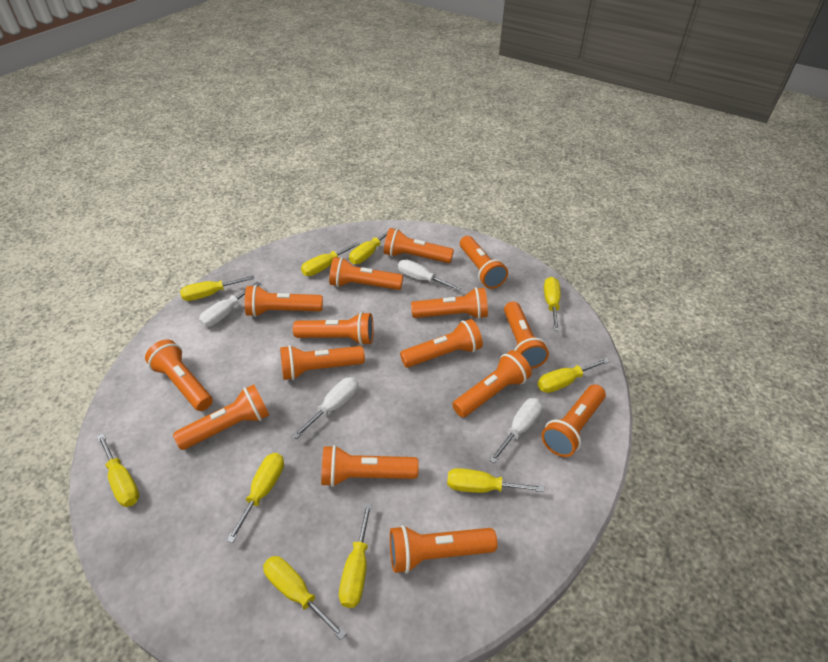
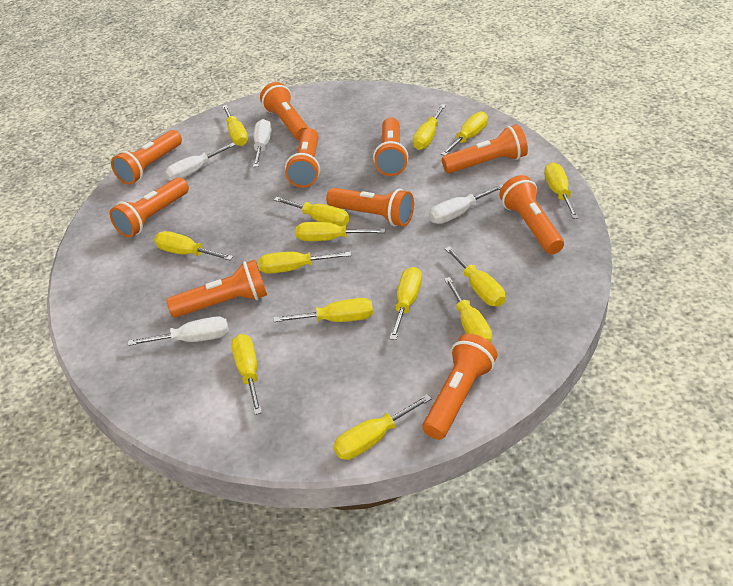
orange flashlight: [145,339,213,411] [173,384,269,450] [245,285,323,317] [280,345,365,380] [293,312,374,345] [321,445,419,487] [329,257,403,290] [384,228,454,263] [390,525,498,574] [400,319,483,368] [411,287,488,319] [452,350,532,417] [460,236,508,289] [504,301,549,369] [541,384,606,457] = 15 -> [109,177,189,238] [111,130,182,185] [166,260,267,318] [260,82,309,140] [285,128,320,188] [326,188,414,227] [373,118,408,176] [422,334,498,440] [442,124,528,174] [499,175,564,254] = 10
yellow screwdriver: [97,434,139,507] [180,275,255,301] [227,453,284,543] [263,556,346,640] [301,242,360,276] [339,503,372,608] [349,227,396,264] [447,468,544,493] [537,358,610,393] [544,277,561,331] = 10 -> [154,231,233,260] [222,105,248,146] [231,334,262,415] [258,251,351,274] [274,197,349,226] [274,298,373,322] [296,222,385,241] [333,394,432,460] [389,267,422,340] [413,104,446,150] [441,111,488,156] [444,277,492,343] [445,246,505,307] [544,162,579,219] = 14

